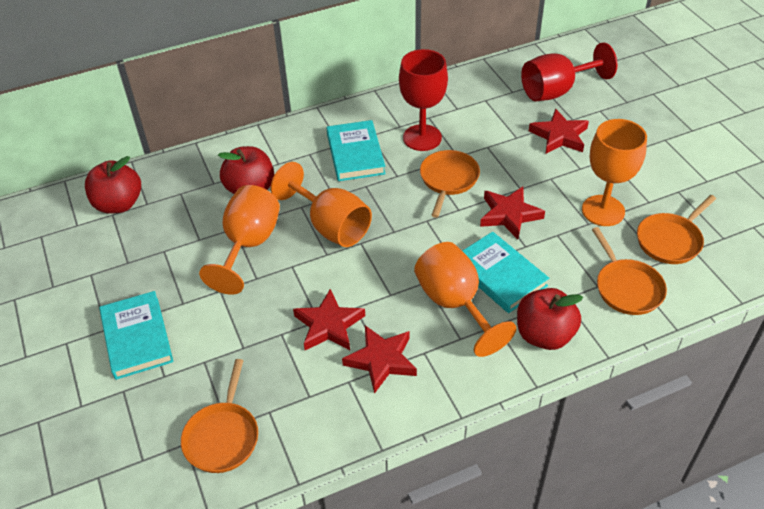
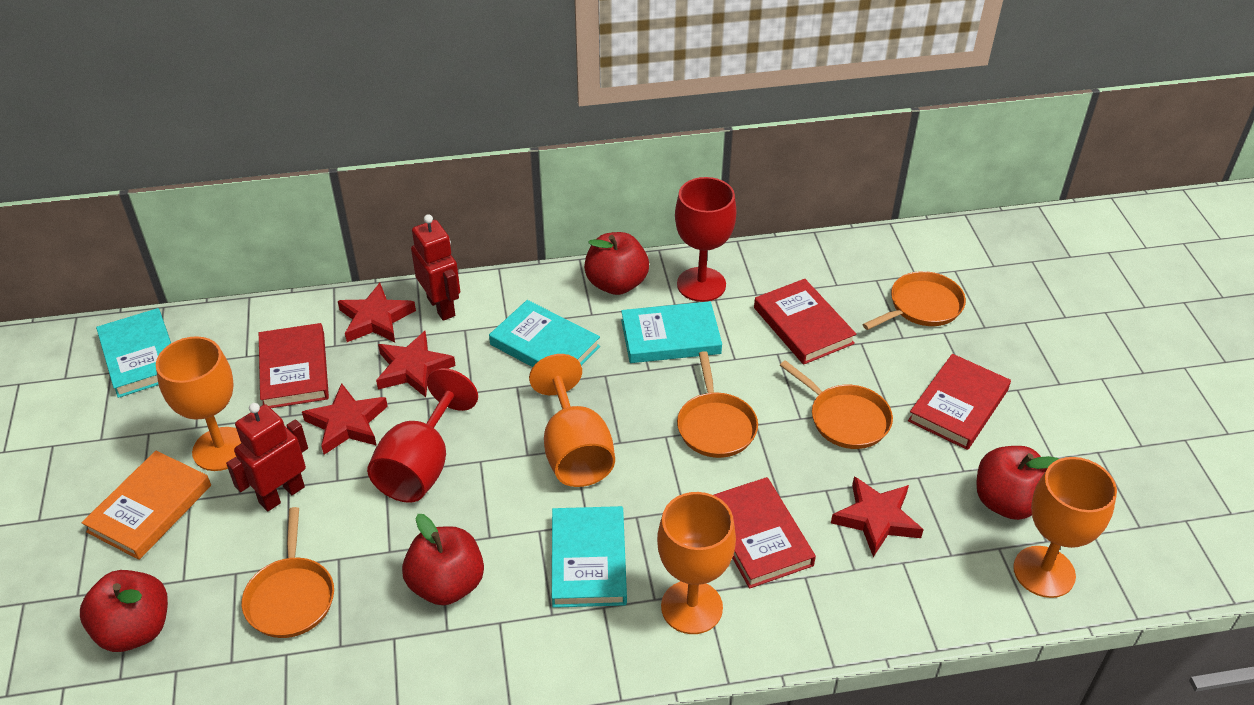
orange book: none = 0 -> [82,451,211,560] = 1
red apple: [85,156,141,214] [218,146,274,194] [517,288,583,350] = 3 -> [80,570,168,652] [402,514,484,605] [584,232,649,295] [976,446,1059,520] = 4
red book: none = 0 -> [259,323,329,408] [714,477,816,589] [754,279,856,365] [908,354,1011,450] = 4
red robot: none = 0 -> [226,403,308,511] [411,214,460,321] = 2
turquoise book: [99,291,174,380] [327,120,386,181] [463,232,549,313] = 3 -> [96,308,171,398] [489,300,600,367] [552,506,627,608] [621,301,722,363] = 4

